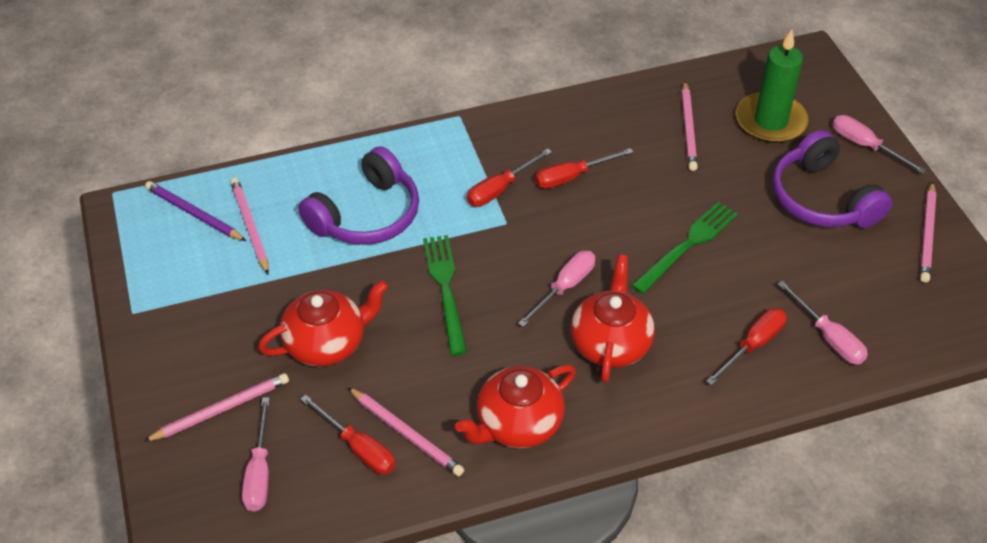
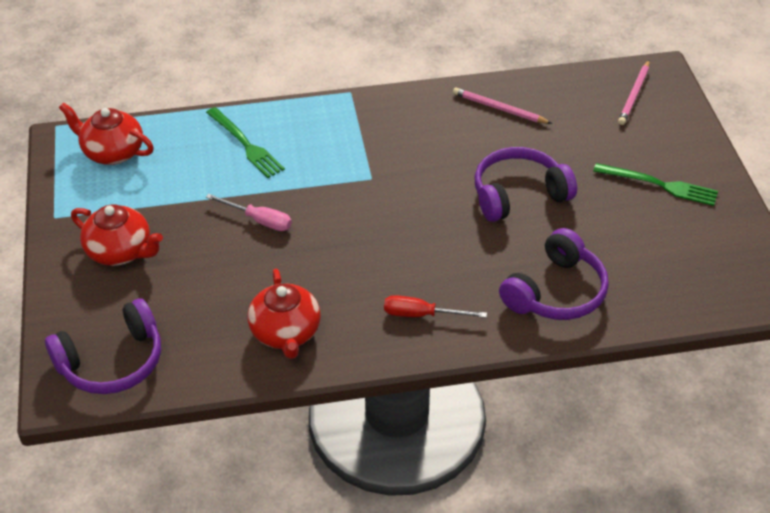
green candle: [736,29,809,143] = 1 -> none = 0
pink pencil: [143,373,289,442] [230,178,269,274] [348,387,464,476] [682,81,698,171] [920,181,936,283] = 5 -> [453,87,552,124] [618,60,650,125] = 2
pink screwdriver: [242,397,270,511] [518,251,595,327] [778,281,868,365] [833,115,926,174] = 4 -> [206,194,292,231] = 1
purple headphones: [298,146,419,245] [772,130,892,228] = 2 -> [45,298,161,394] [475,147,577,222] [499,228,609,320] = 3
purple pencil: [145,181,246,241] = 1 -> none = 0
red screwdriver: [300,394,395,475] [467,149,552,207] [535,148,634,189] [706,308,787,385] = 4 -> [384,295,487,318] = 1

